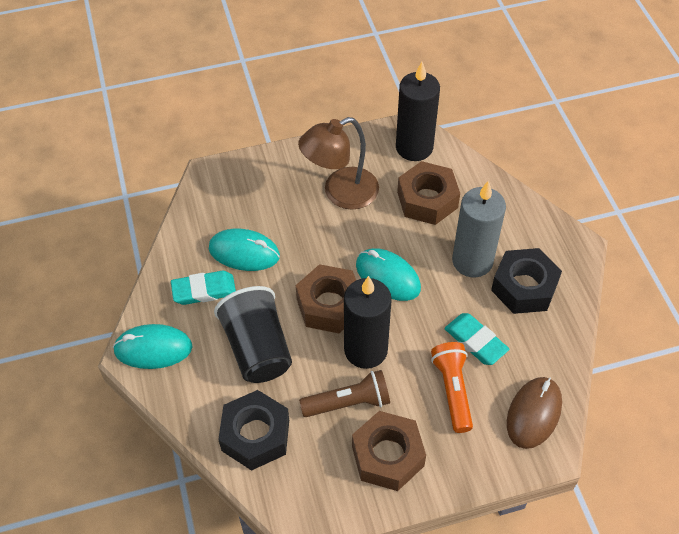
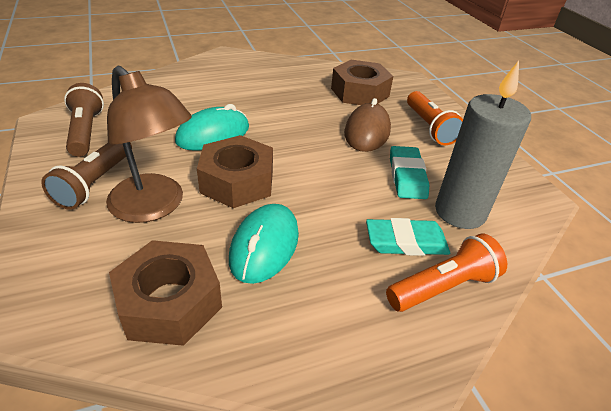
black candle: [344,276,392,369] [396,62,440,161] = 2 -> none = 0
black cup: [214,286,292,383] = 1 -> none = 0
black nut: [218,390,289,471] [491,248,562,314] = 2 -> none = 0
brown flashlight: [299,370,390,417] = 1 -> [41,143,132,210] [64,83,104,157] = 2
orange flashlight: [431,342,473,433] = 1 -> [386,234,507,312] [407,91,463,145] = 2
turquoise mouse: [113,324,192,369] [209,229,280,271] [356,248,421,301] = 3 -> [175,104,249,151] [229,204,299,284] = 2

